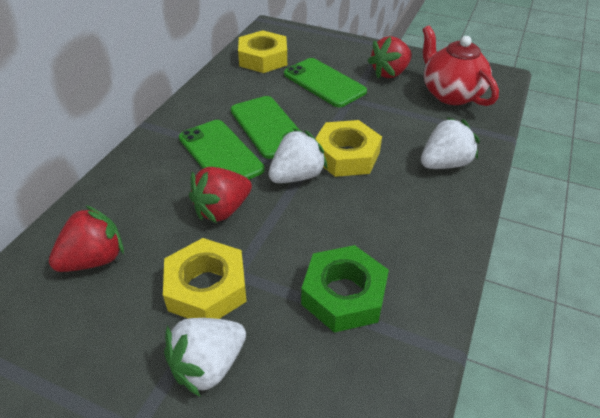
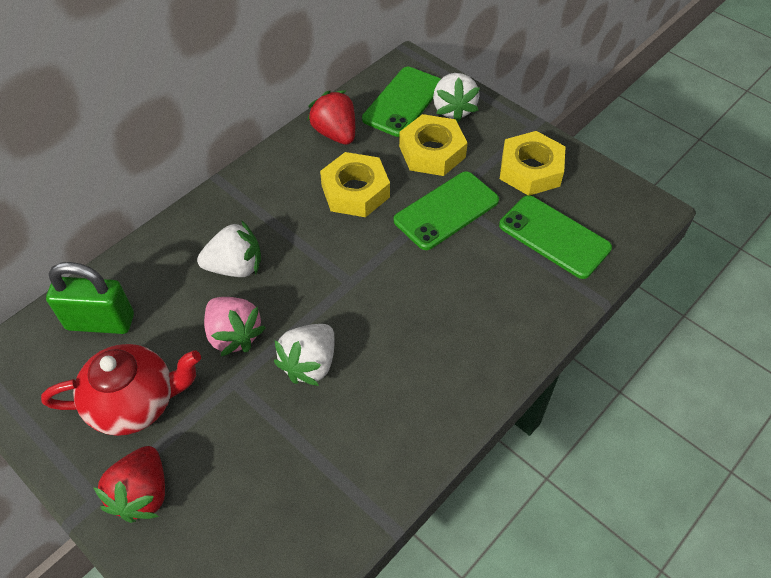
green nut: [301,245,389,333] = 1 -> none = 0
green padlock: none = 0 -> [46,262,134,334] = 1
pink strawberry: none = 0 -> [204,297,266,356] = 1
red strawberry: [49,205,124,272] [189,167,252,223] [368,36,412,78] = 3 -> [93,446,165,523] [307,90,355,145] = 2

